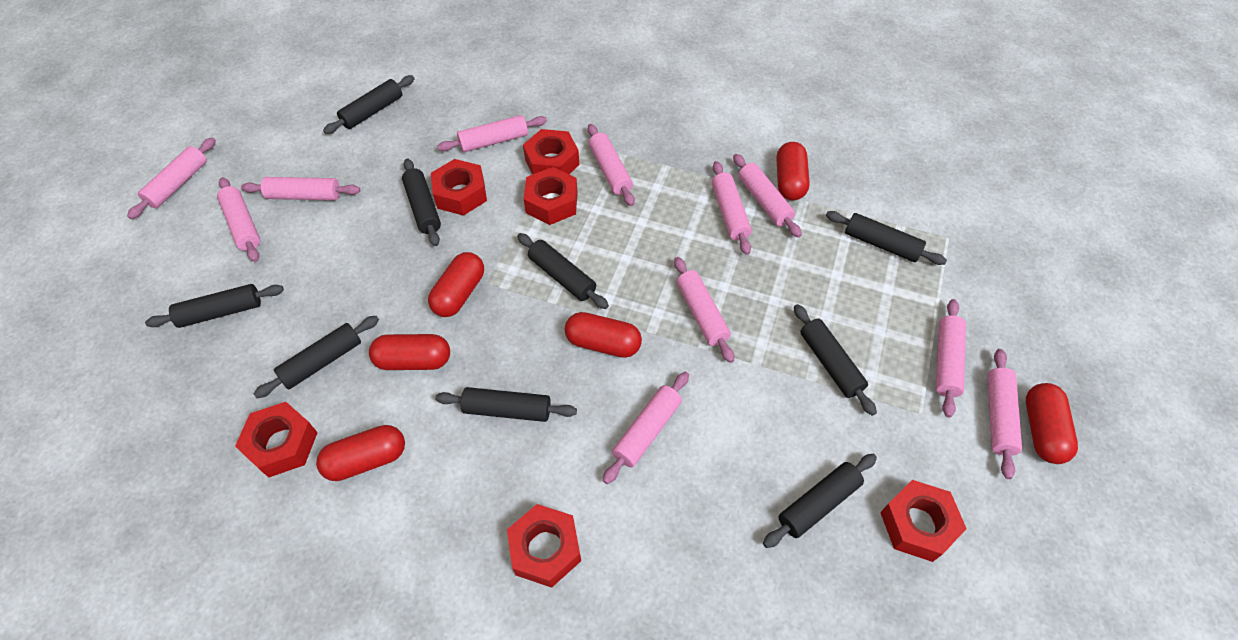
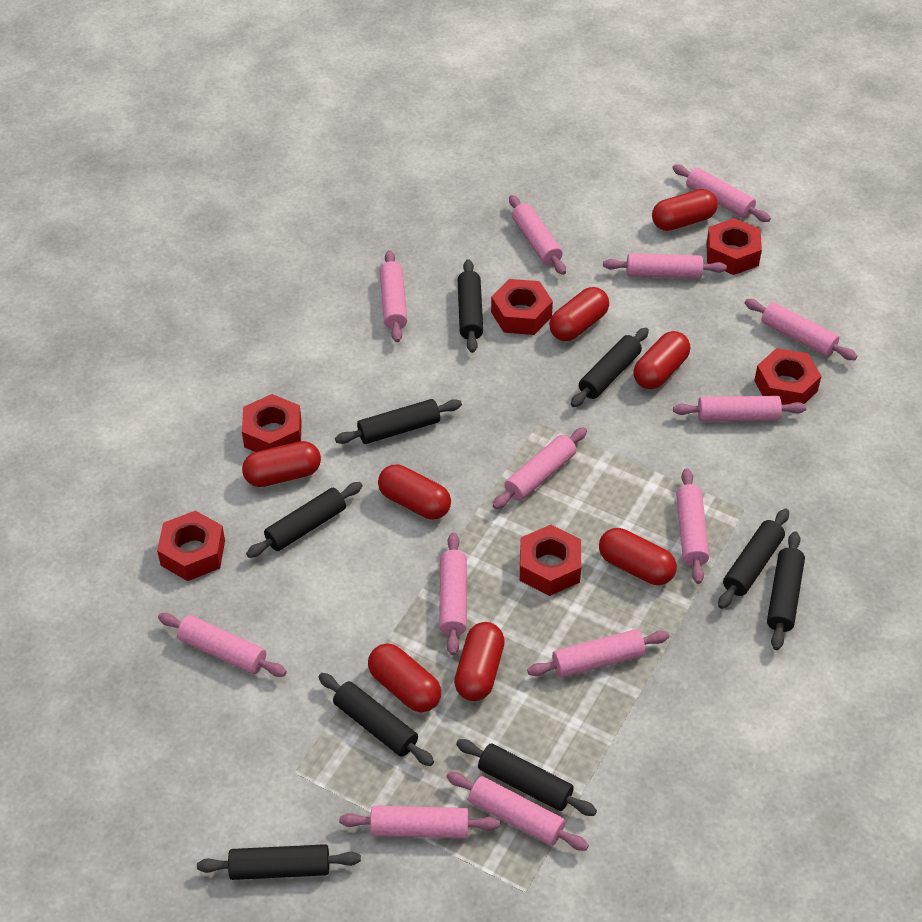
pink rolling pin: [127,137,216,219] [217,177,260,262] [241,177,360,200] [437,115,547,152] [588,124,635,206] [603,372,689,484] [674,257,734,363] [712,161,752,255] [733,154,802,238] [936,299,966,418] [987,349,1022,479] = 11 -> [158,613,287,677] [339,806,500,838] [380,250,407,342] [439,533,467,655] [446,772,589,851] [493,427,587,509] [509,195,566,275] [527,629,669,678] [603,253,727,278] [672,164,771,222] [673,396,806,421] [676,468,709,584] [745,299,857,360] = 13
red capsule: [316,425,405,481] [369,334,450,370] [428,252,484,317] [565,312,642,358] [776,142,810,201] [1026,383,1078,464] = 6 -> [242,441,321,487] [368,644,441,712] [378,465,451,519] [454,622,505,701] [549,287,609,341] [599,528,677,585] [633,331,690,389] [652,189,718,231] = 8

